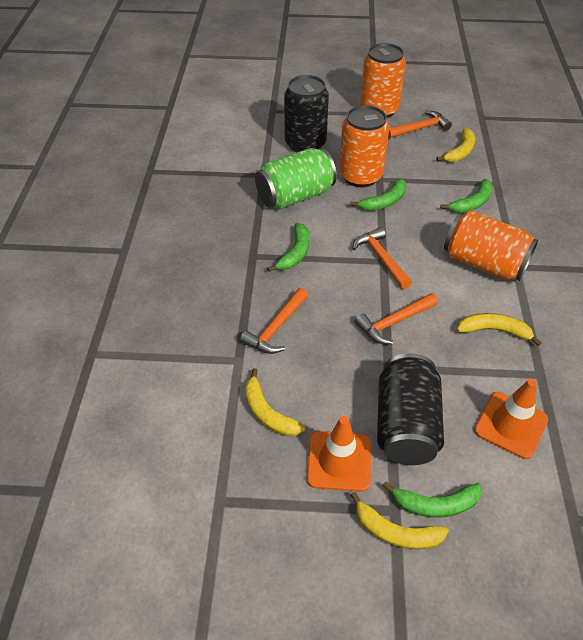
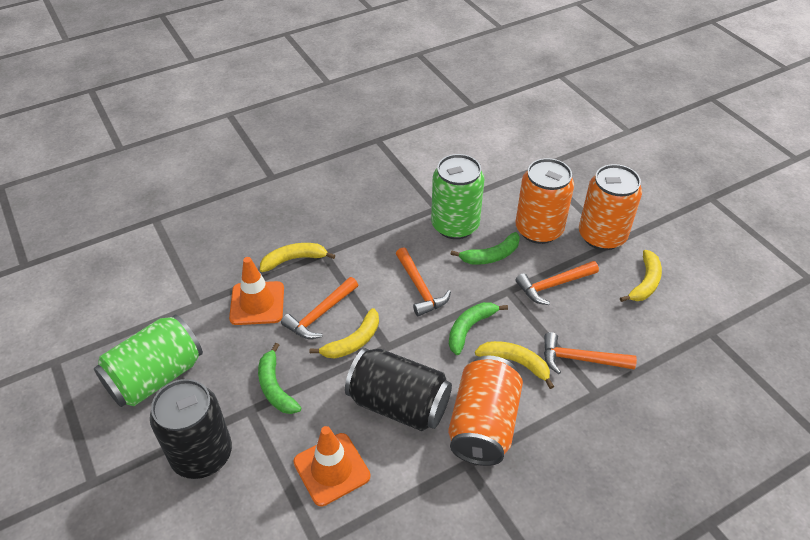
green banana: [267,223,310,272] [350,178,407,211] [382,481,482,517] [440,179,493,213] = 4 -> [258,343,302,414] [449,302,508,355] [451,232,520,265] = 3
green can: [255,148,337,210] = 1 -> [94,315,203,407] [431,154,485,239] = 2

